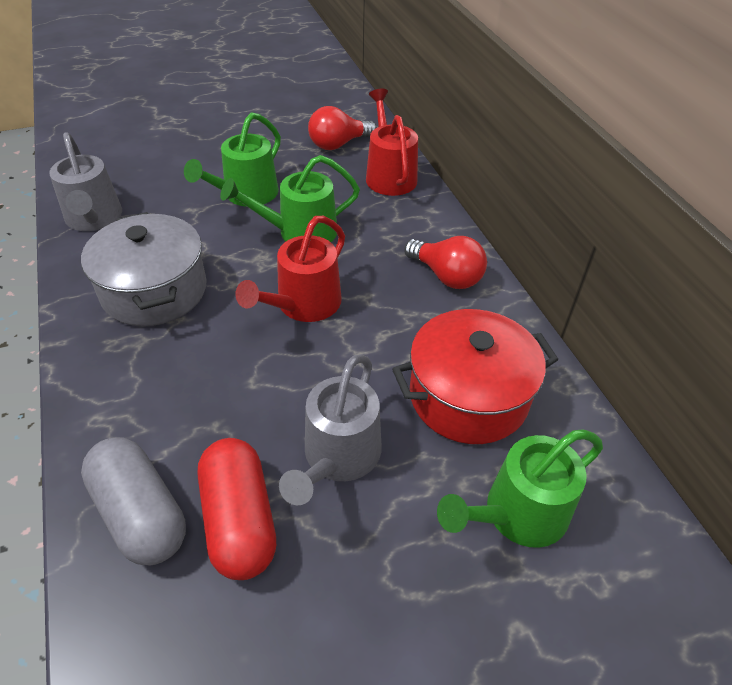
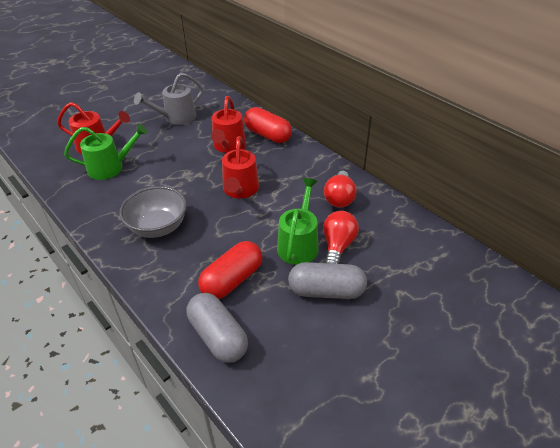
green watering can: [184,112,281,207] [220,155,360,242] [437,429,603,548] = 3 -> [64,124,148,180] [277,178,319,265] = 2
grey bowl: none = 0 -> [119,186,187,238] = 1
grey capsule: [81,437,186,566] = 1 -> [187,293,248,363] [288,262,367,299] = 2
grey pot: [81,212,207,326] = 1 -> none = 0
grey watering can: [49,132,122,231] [279,354,381,505] = 2 -> [134,73,203,125] = 1
red capsule: [198,438,276,580] = 1 -> [198,241,262,299] [244,107,292,143] = 2
red pot: [392,309,558,444] = 1 -> none = 0
red watering can: [235,216,345,322] [366,89,418,196] = 2 -> [57,102,130,154] [211,96,246,153] [222,136,259,198] = 3

